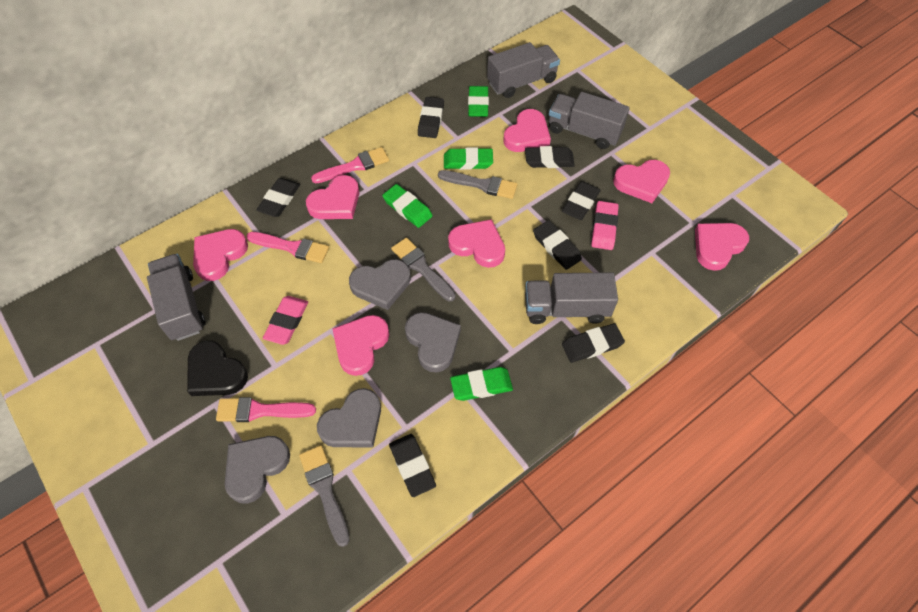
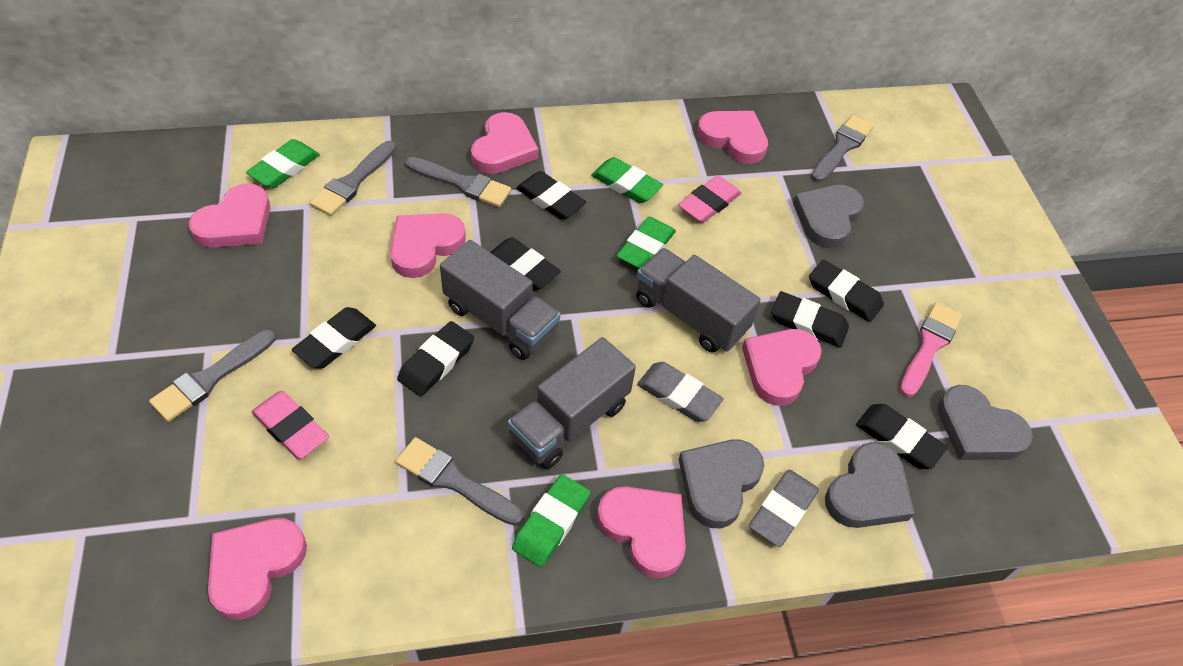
black heart: [187,340,248,396] = 1 -> none = 0
grey brush: [299,445,350,547] [391,238,456,301] [438,170,518,199] = 3 -> [149,330,276,422] [309,141,396,216] [395,437,523,526] [405,157,511,207] [811,115,874,182] = 5
grey eraser: none = 0 -> [637,362,724,422] [749,470,819,547] = 2
grey truck: [147,254,206,341] [487,42,560,98] [525,272,618,324] [549,92,630,149] = 4 -> [440,240,560,360] [508,337,636,469] [636,248,761,353] = 3
pink brush: [216,397,316,422] [246,232,329,263] [311,147,389,183] = 3 -> [900,302,962,397] = 1

